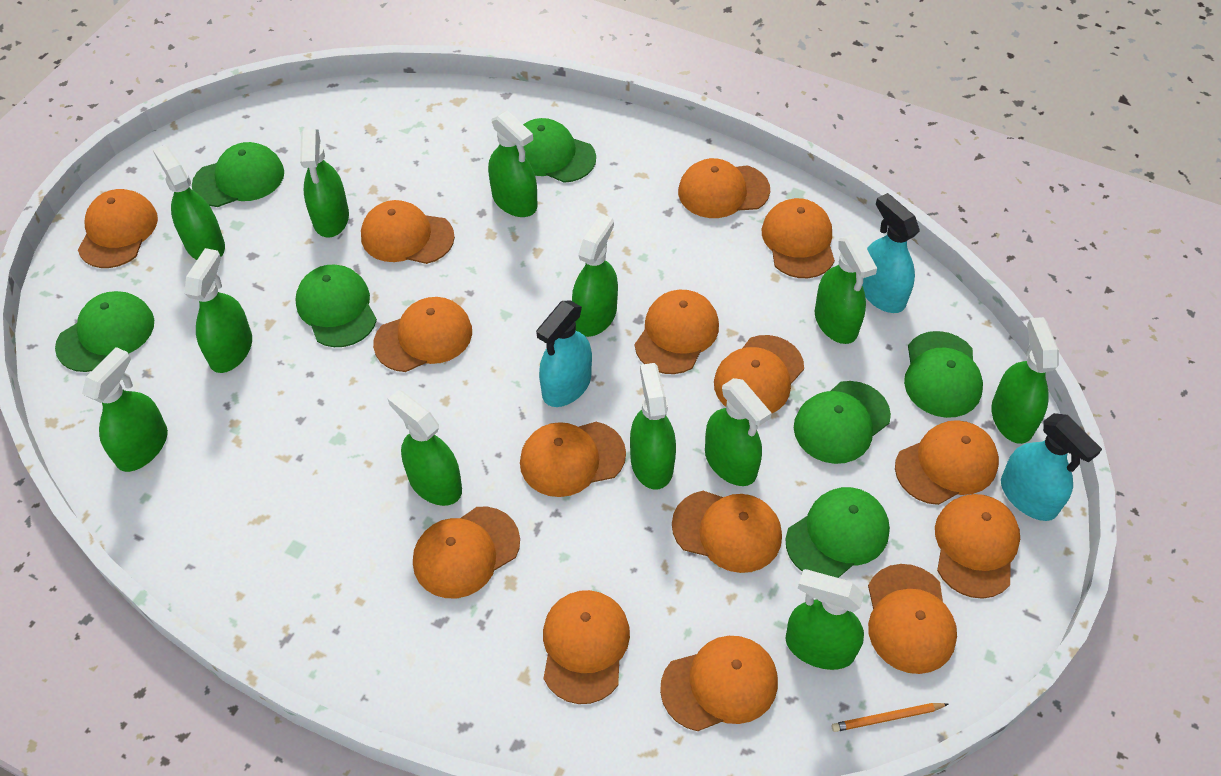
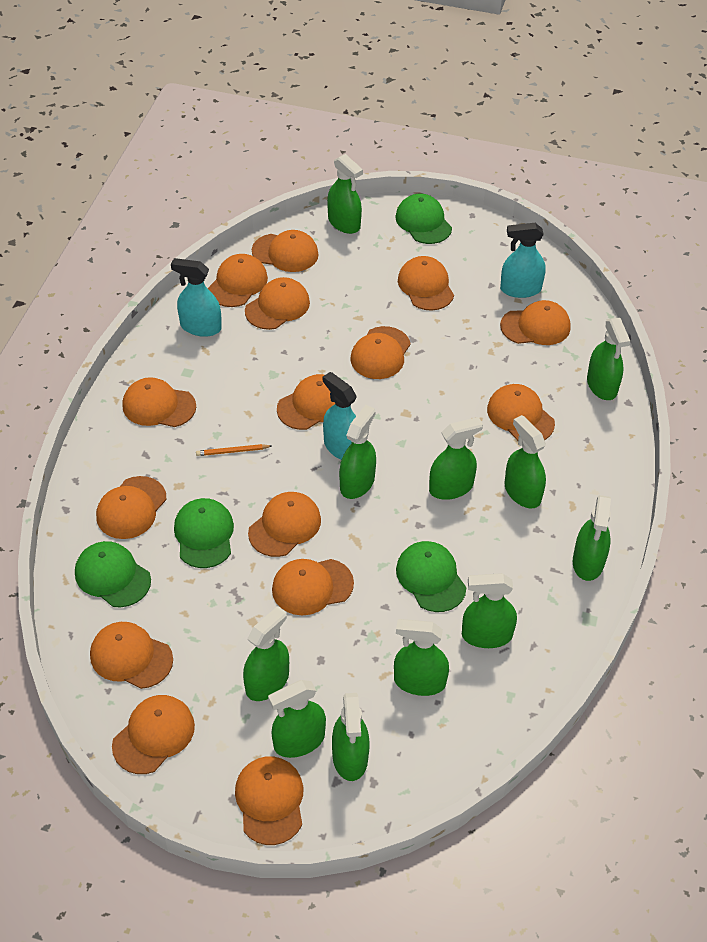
green cap: [55,291,154,372] [192,142,284,207] [296,265,377,347] [523,118,596,183] [785,487,890,578] [794,381,891,464] [904,331,983,418] = 7 -> [75,541,151,607] [174,498,234,568] [395,194,452,244] [396,541,467,612] = 4
green spray bottle: [82,347,168,472] [153,145,225,260] [184,248,252,373] [300,129,349,238] [388,390,462,506] [488,110,538,217] [572,214,618,337] [630,363,676,489] [705,378,772,486] [785,569,864,670] [815,234,877,344] [991,317,1059,444] = 12 -> [243,606,289,701] [268,680,326,758] [327,154,363,234] [332,693,370,781] [339,405,376,499] [394,619,449,696] [429,417,483,500] [462,573,517,648] [505,415,546,508] [573,495,611,581] [587,318,630,400] = 11

